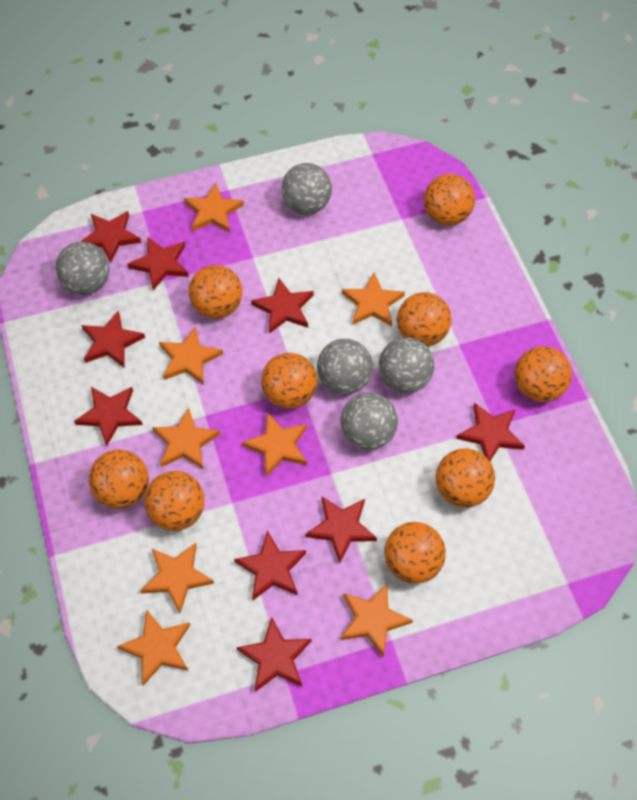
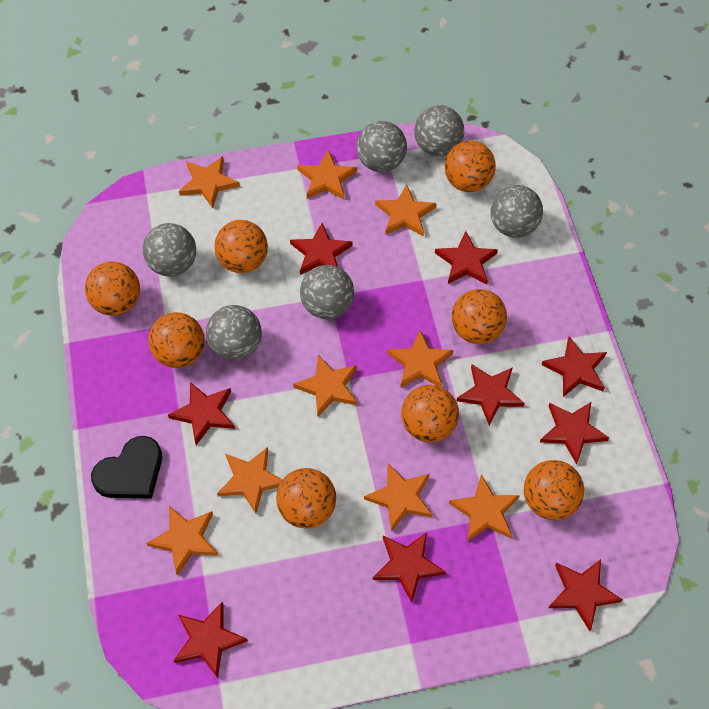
black heart: none = 0 -> [91,436,162,499] = 1
grey ball: [55,242,110,295] [281,163,332,215] [317,339,373,394] [341,392,398,450] [378,337,434,393] = 5 -> [143,223,196,277] [206,305,262,360] [300,265,354,319] [356,121,407,172] [414,105,464,156] [490,185,543,238] = 6
orange ball: [89,450,149,509] [144,471,205,531] [189,265,242,319] [261,353,317,409] [384,522,446,584] [397,292,451,347] [424,174,475,225] [436,448,495,508] [515,346,572,402] = 9 -> [85,261,140,316] [148,312,205,368] [214,220,268,273] [276,468,336,529] [401,385,459,443] [445,141,496,192] [452,289,507,344] [524,460,584,520] = 8
orange star: [117,609,190,686] [140,543,214,613] [152,407,220,469] [159,327,223,385] [184,183,244,233] [242,412,307,477] [341,584,413,657] [342,273,405,326] = 8 -> [146,506,218,576] [179,156,240,208] [217,447,283,514] [293,355,357,417] [297,150,357,200] [364,463,433,532] [375,184,437,237] [387,330,454,388] [449,474,520,542] = 9

